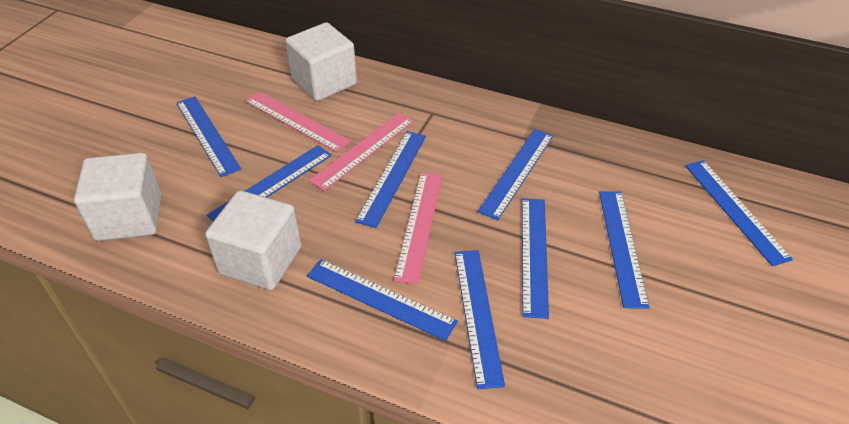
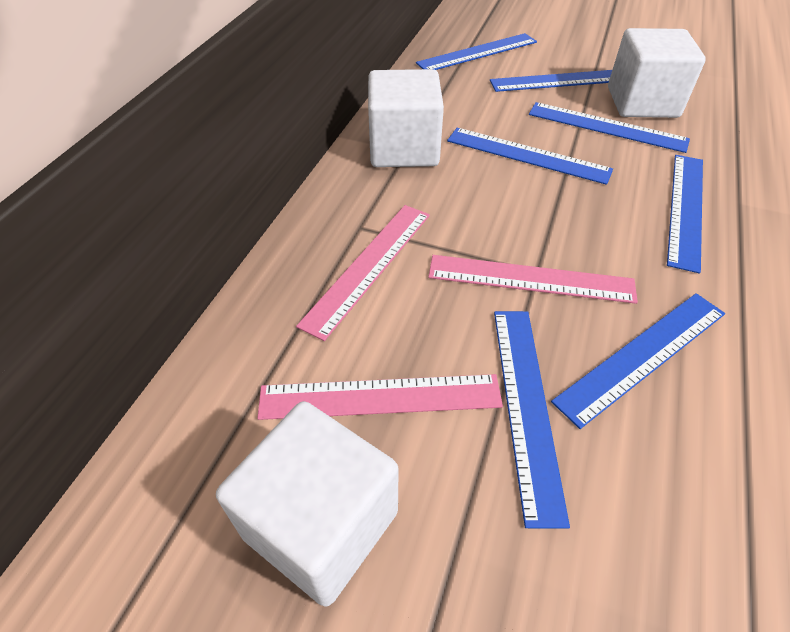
blue ruler: [177,96,241,177] [207,145,332,221] [307,259,458,341] [355,131,426,228] [455,250,505,389] [477,129,553,220] [522,198,549,319] [599,191,650,309] [685,160,793,266] = 9 -> [416,33,537,70] [447,128,613,185] [490,70,612,92] [494,311,570,528] [529,102,690,153] [551,293,725,429] [667,155,703,273] = 7

